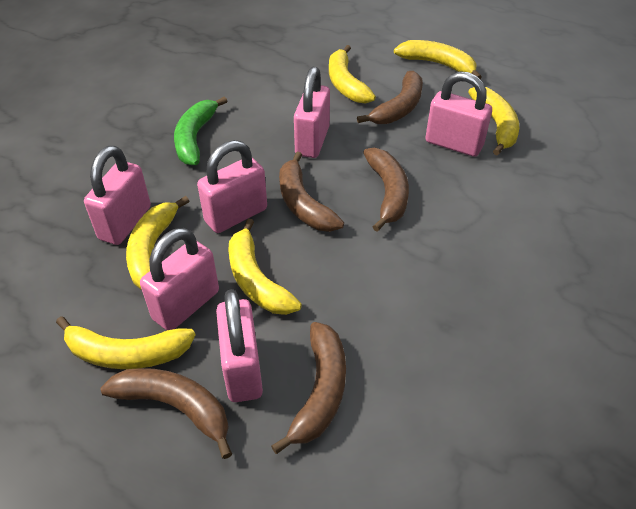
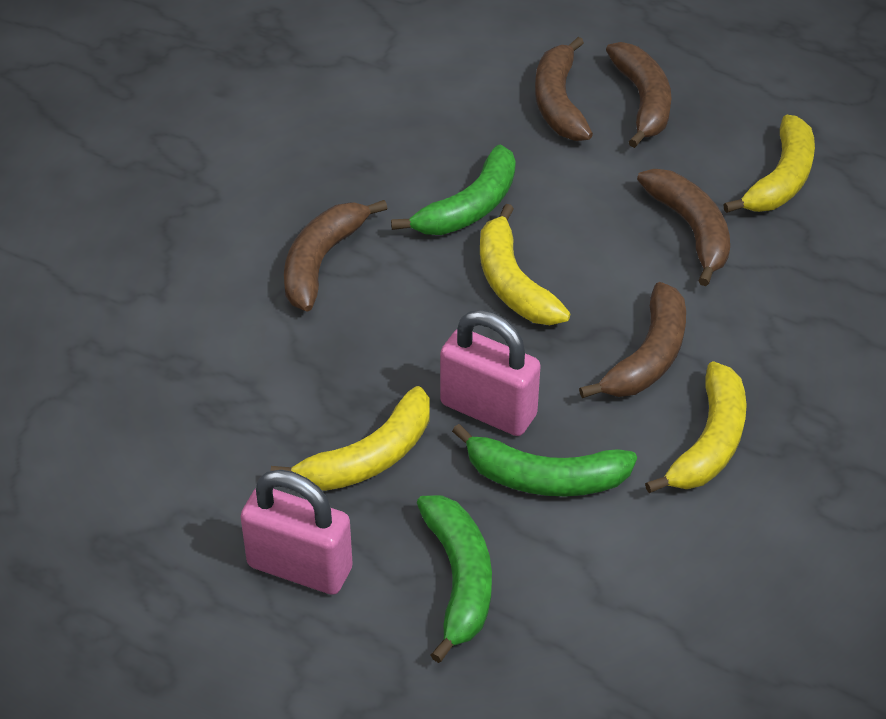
green banana: [174,96,227,165] = 1 -> [391,144,516,235] [417,495,492,663] [452,424,637,496] = 3
pink padlock: [84,146,151,245] [140,228,219,330] [197,140,267,233] [216,289,263,402] [294,67,330,158] [425,71,492,157] = 6 -> [240,470,353,595] [440,310,541,436] = 2
yellow banana: [56,316,195,369] [126,196,189,290] [228,219,302,315] [329,45,376,104] [394,40,482,79] [468,87,519,155] = 6 -> [270,386,430,491] [480,204,570,325] [645,361,747,493] [723,115,815,213] = 4

